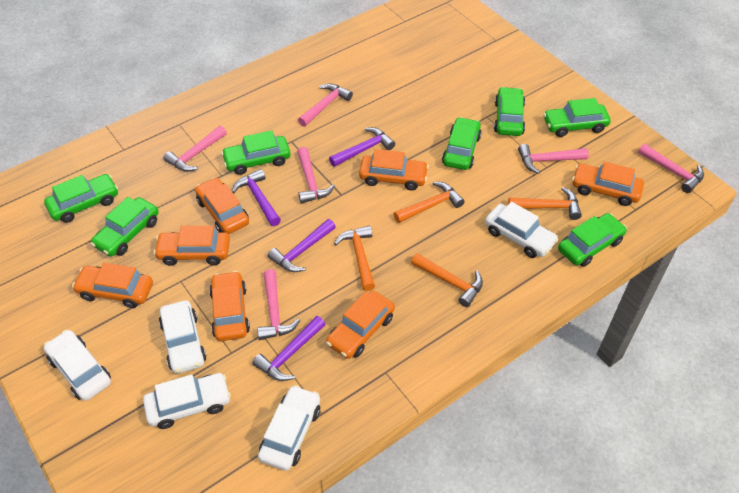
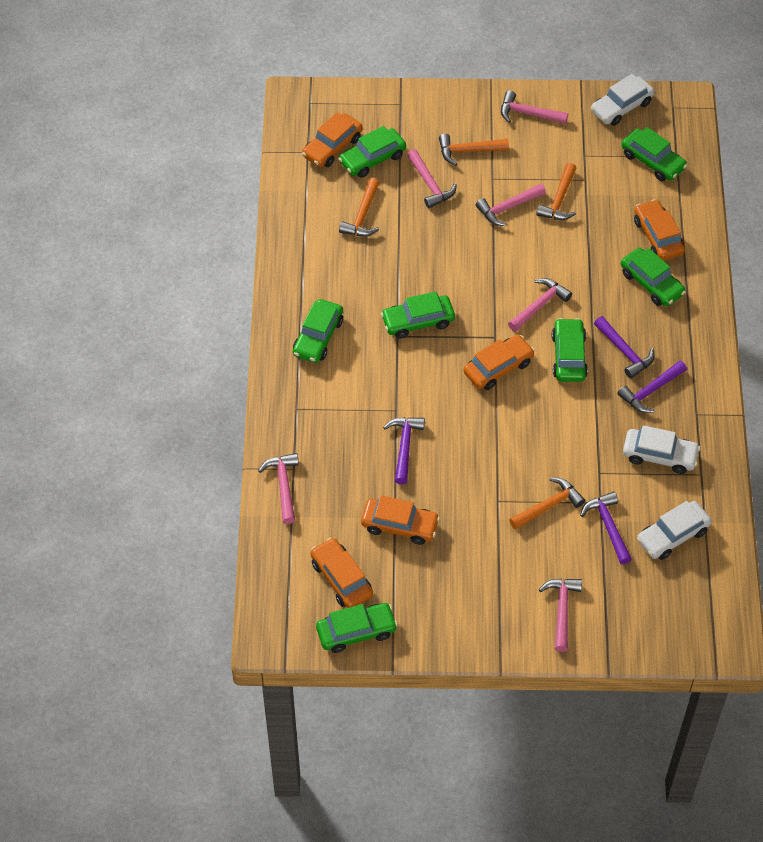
orange car: [72,263,153,308] [154,226,230,266] [195,177,249,234] [209,271,250,341] [326,291,395,359] [359,149,429,191] [572,162,644,206] = 7 -> [302,112,363,167] [310,537,373,608] [361,495,440,545] [463,335,535,390] [634,199,685,261] = 5
white car: [44,330,111,401] [143,373,231,429] [159,300,206,374] [258,385,320,471] [485,202,558,258] = 5 -> [591,74,655,126] [623,425,700,474] [637,501,712,560] = 3

